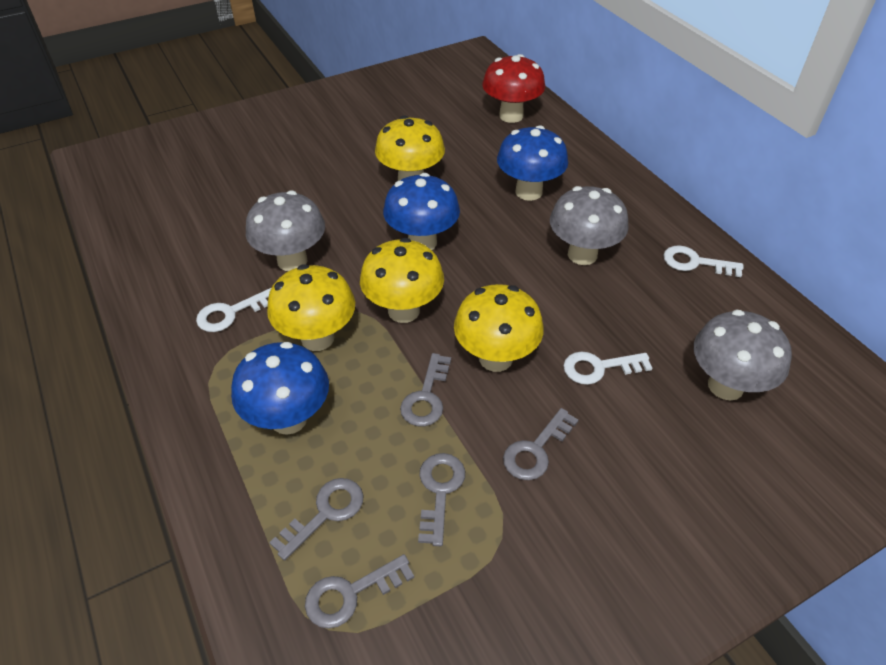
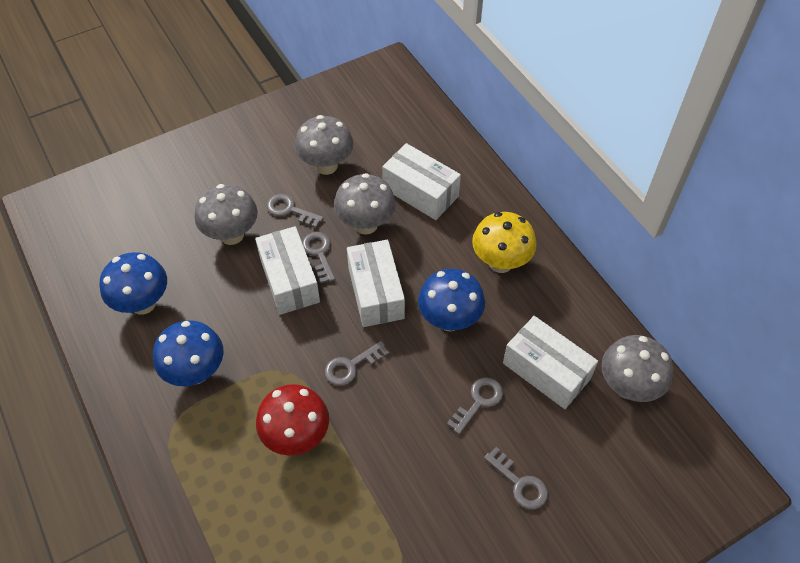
grey mushroom: [246,191,325,271] [550,186,629,265] [694,310,792,401] = 3 -> [195,184,258,245] [295,115,354,175] [334,173,396,235] [601,335,673,402] = 4
white box: none = 0 -> [255,226,320,315] [347,240,405,327] [382,143,461,220] [503,316,598,409] = 4
white key: [196,288,271,332] [563,352,652,385] [663,245,744,277] = 3 -> none = 0
yellow mushroom: [267,264,355,351] [360,238,444,323] [375,116,445,181] [454,284,544,372] = 4 -> [472,212,537,273] = 1

